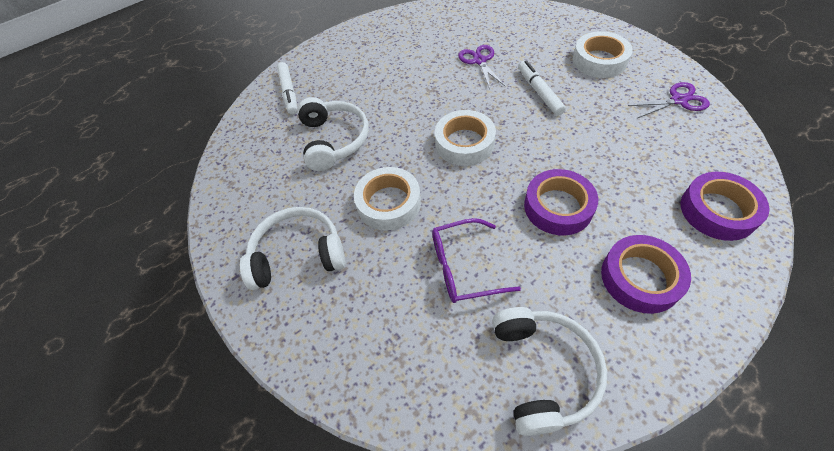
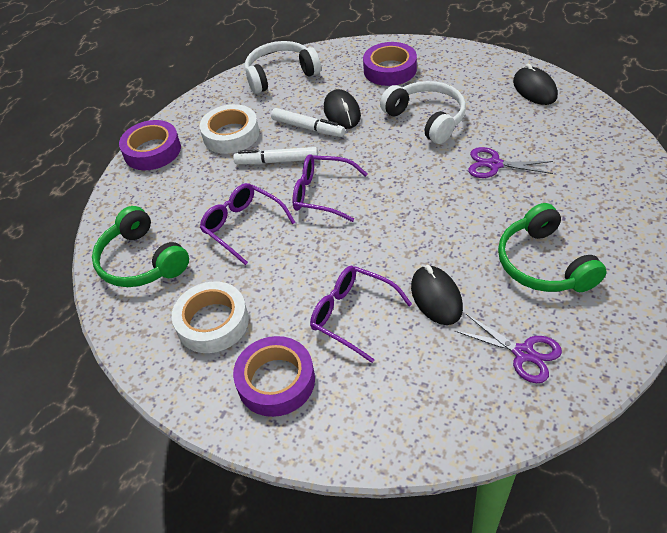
black mouse: none = 0 -> [324,89,361,129] [411,265,463,325] [513,64,558,105] = 3
green headphones: none = 0 -> [92,206,189,287] [498,203,607,292] = 2
purple glasses: [432,218,521,303] = 1 -> [200,183,296,265] [293,154,367,222] [310,266,412,363] = 3
white headphones: [240,207,345,290] [298,97,369,171] [492,307,607,436] = 3 -> [245,41,321,94] [380,81,466,144] = 2
white tape: [354,167,421,231] [435,110,496,166] [572,31,633,78] = 3 -> [172,281,249,353] [200,104,259,154] = 2

